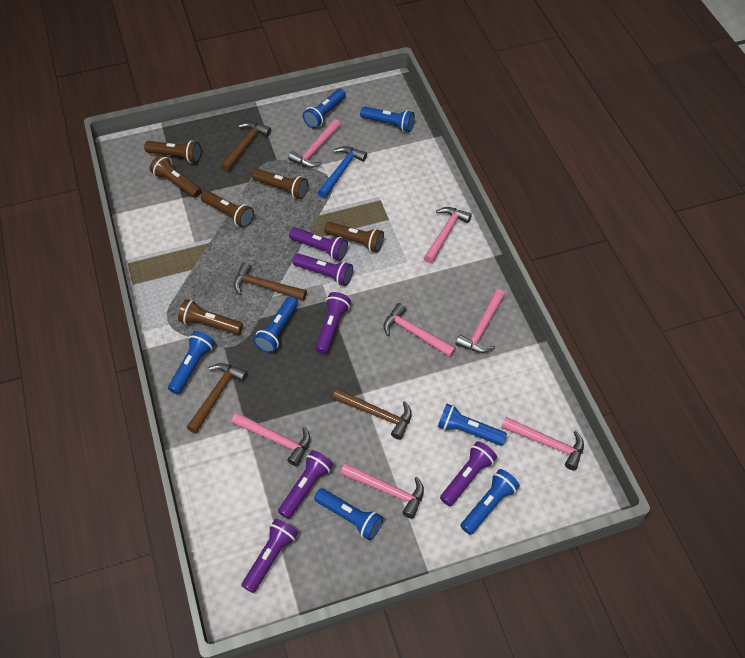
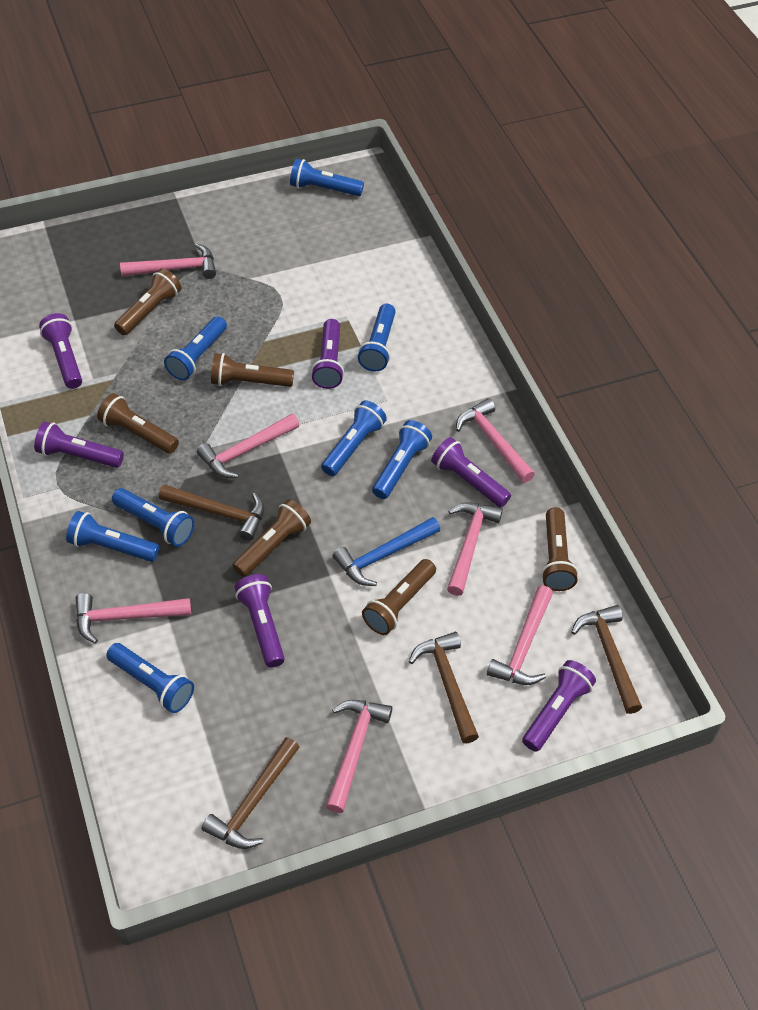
blue flashlight: [168,331,215,394] [253,296,298,353] [303,89,346,129] [314,488,383,541] [360,106,415,132] [438,403,507,446] [460,469,520,535] = 7 -> [66,511,160,562] [106,643,194,713] [112,488,194,547] [164,316,227,380] [290,158,364,196] [321,400,387,476] [358,304,396,371] [372,420,432,499] = 8

